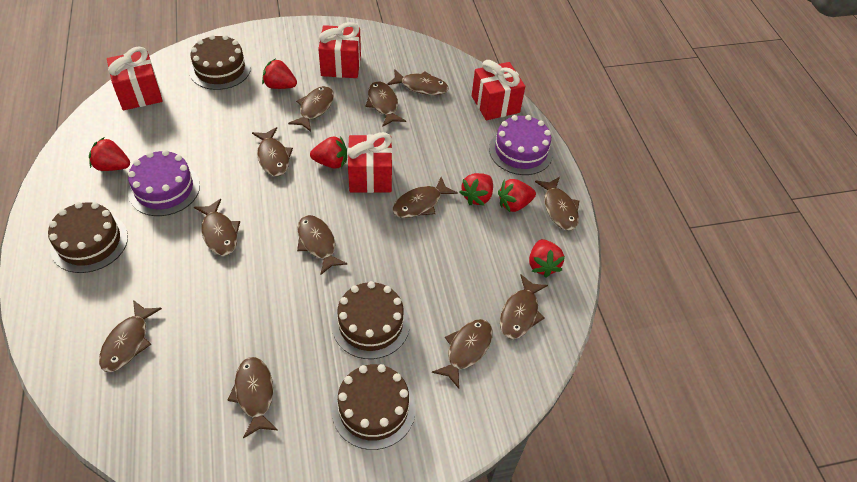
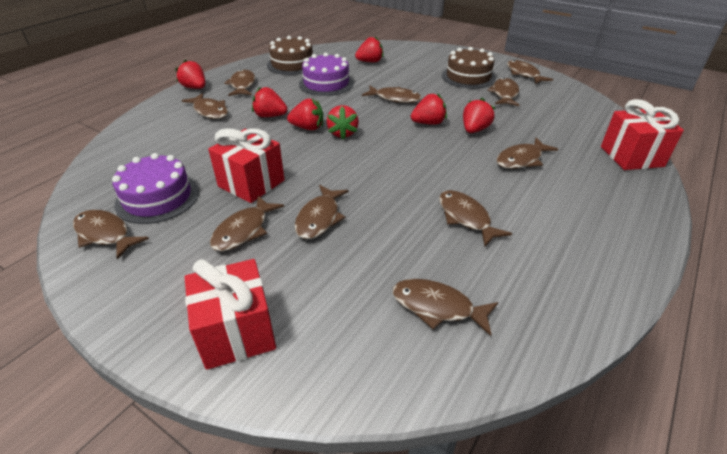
brown cake: [48,202,128,273] [189,35,251,90] [332,281,410,359] [332,364,416,450] = 4 -> [267,36,313,75] [442,47,496,89] = 2
brown fish: [99,300,162,372] [194,199,240,256] [227,357,278,438] [252,127,293,176] [288,86,334,132] [297,215,348,275] [366,81,406,127] [387,69,449,95] [392,177,458,218] [432,319,493,389] [500,275,548,339] [535,177,579,230] = 12 -> [73,210,149,260] [182,93,228,119] [210,196,284,251] [224,69,255,96] [294,185,349,239] [362,86,422,103] [392,279,499,336] [439,190,512,246] [487,78,520,106] [496,138,558,169] [507,60,553,84] = 11
red gift: [107,47,162,110] [318,22,361,78] [348,132,392,193] [472,60,525,120] = 4 -> [185,259,276,370] [208,128,285,203] [601,99,684,170] = 3
red strawberry: [89,137,130,171] [262,59,297,89] [310,136,347,169] [459,173,493,206] [498,179,536,212] [529,239,565,278] = 6 -> [175,59,206,89] [252,86,288,117] [287,98,323,130] [327,105,359,140] [355,36,384,62] [411,93,447,125] [463,98,495,133] = 7

